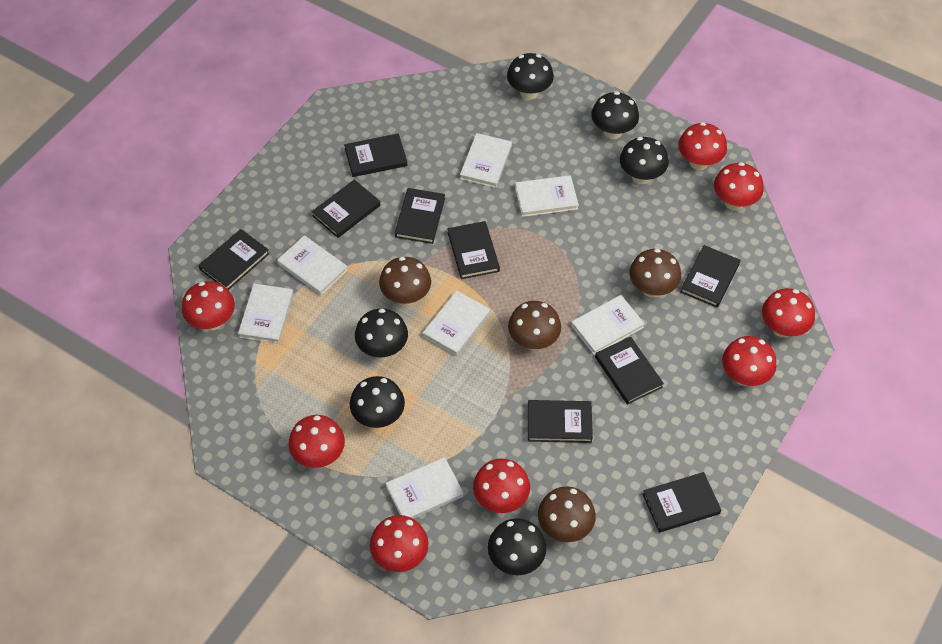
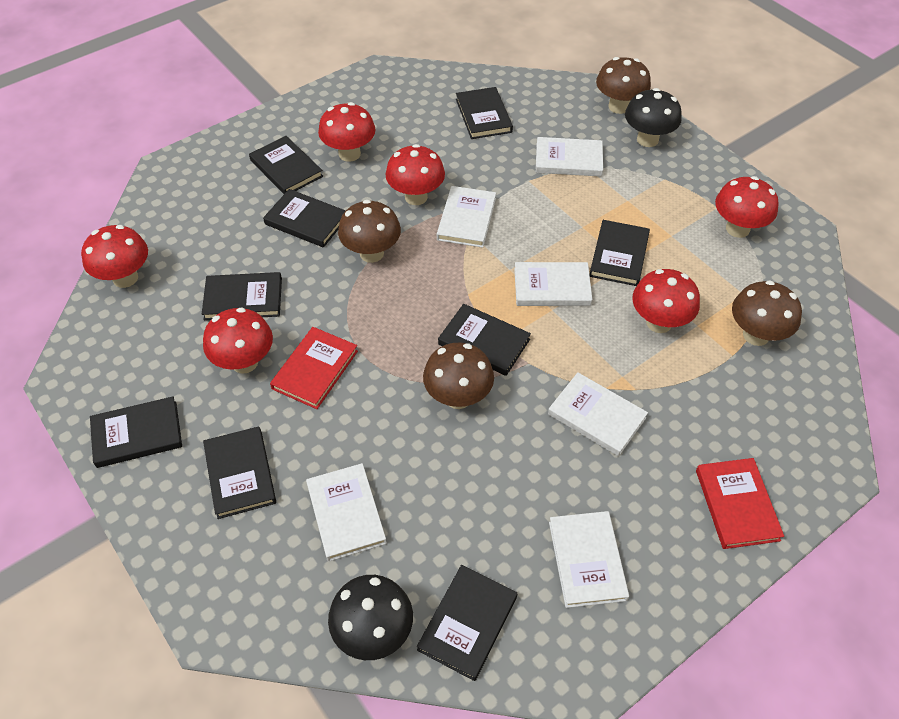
black mushroom: [350,376,405,428] [355,309,408,358] [488,518,546,575] [507,53,554,100] [591,92,639,139] [620,137,669,184] = 6 -> [328,575,413,660] [625,88,682,147] = 2
red book: none = 0 -> [270,327,358,409] [696,458,784,549] = 2
red mushroom: [182,281,235,330] [288,415,345,468] [370,515,429,572] [473,459,530,513] [678,122,727,170] [714,162,764,211] [722,336,776,386] [762,288,815,338] = 8 -> [81,225,148,288] [203,308,273,374] [318,102,375,162] [385,144,445,205] [632,269,700,333] [715,176,779,238] = 6
white book: [238,284,293,344] [277,235,348,295] [386,457,464,519] [423,290,490,356] [460,133,512,188] [515,175,579,217] [571,295,645,355] = 7 -> [306,463,387,562] [437,186,496,248] [514,262,593,306] [536,137,603,177] [548,372,648,456] [549,511,629,608] = 6

